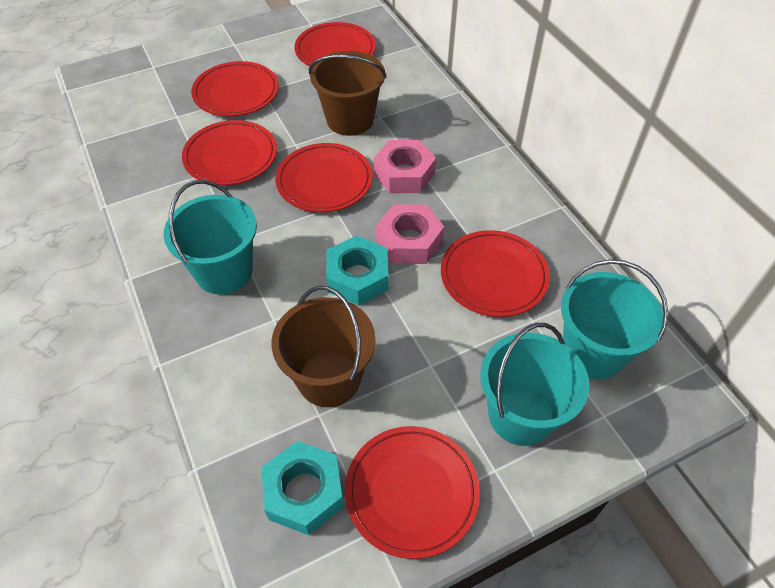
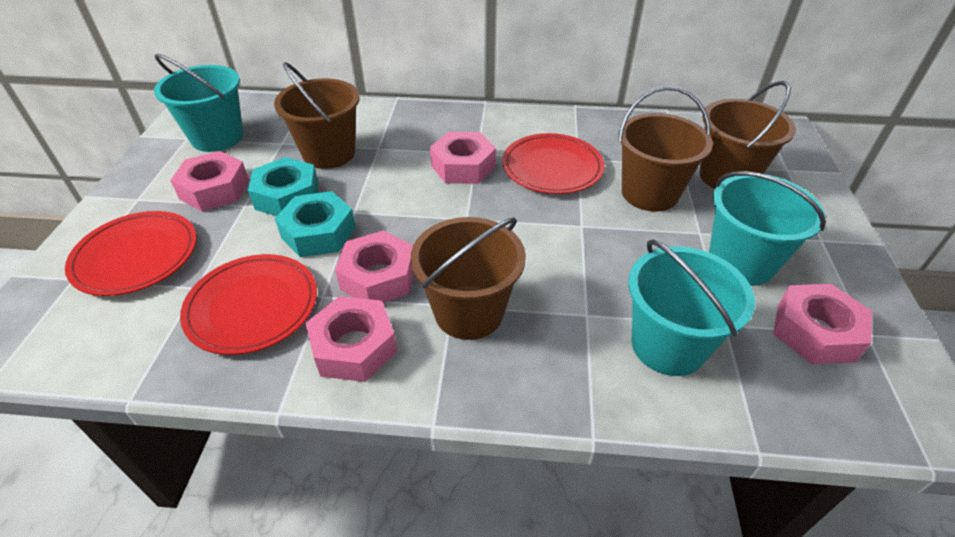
brown bucket: [272,286,376,407] [309,51,387,136] = 2 -> [274,62,360,169] [411,217,526,340] [618,86,713,211] [699,81,796,189] = 4
pink nut: [373,140,436,193] [376,204,444,264] = 2 -> [170,151,249,211] [305,296,397,382] [335,230,414,303] [430,132,496,184] [773,284,872,364] = 5
red plate: [182,120,277,185] [191,61,279,116] [275,143,373,212] [294,22,376,66] [345,426,480,559] [441,230,550,317] = 6 -> [65,211,197,296] [180,254,317,355] [502,133,605,194] = 3

